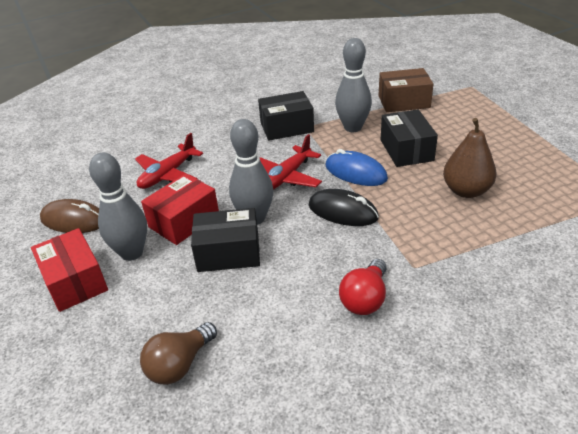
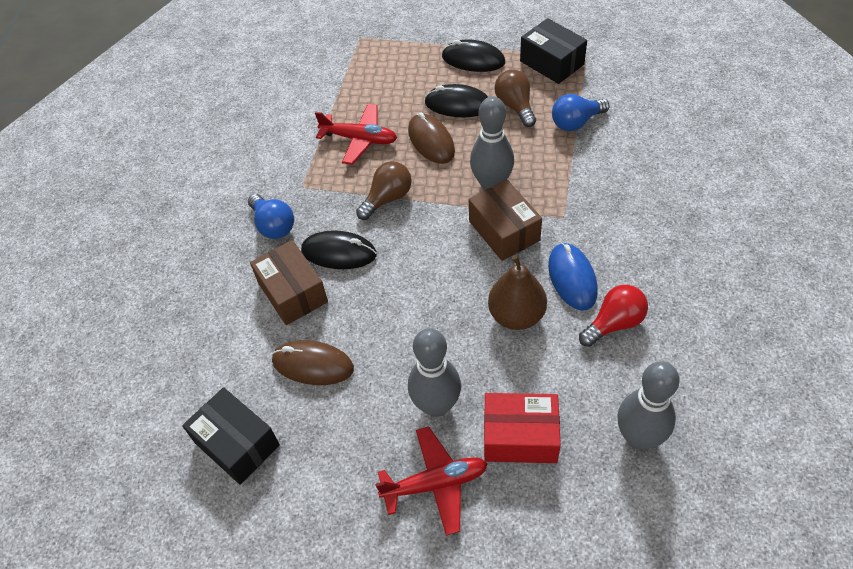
black box: [191,208,260,272] [258,91,314,141] [380,109,438,167] = 3 -> [182,387,280,485] [520,18,587,84] = 2
black mouse: [308,189,379,226] = 1 -> [301,230,377,269] [424,84,488,117] [442,40,505,72] = 3
blue light bulb: none = 0 -> [248,194,294,239] [552,94,609,131] = 2
brown box: [378,68,433,112] = 1 -> [250,240,328,325] [469,180,542,261] = 2
brown light bulb: [140,322,217,385] = 1 -> [356,161,412,220] [494,70,536,127] = 2
brown mouse: [40,199,99,233] = 1 -> [272,340,354,385] [408,112,455,164] = 2
red box: [31,228,108,312] [141,173,219,245] = 2 -> [484,393,561,463] = 1

